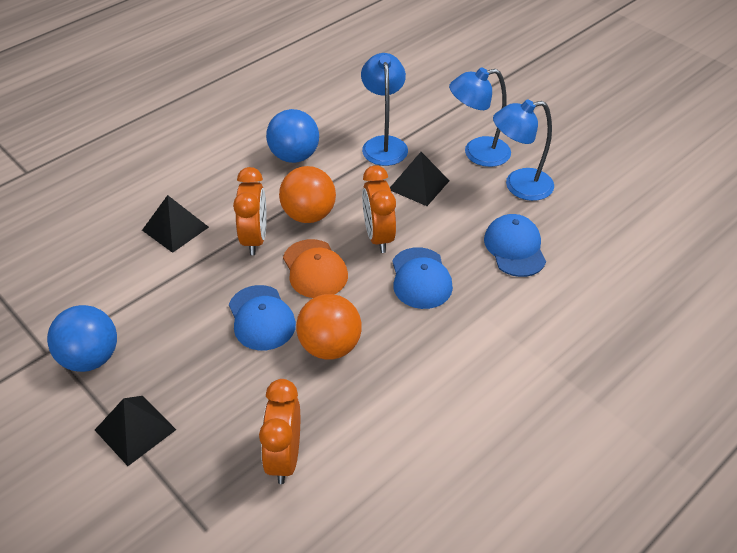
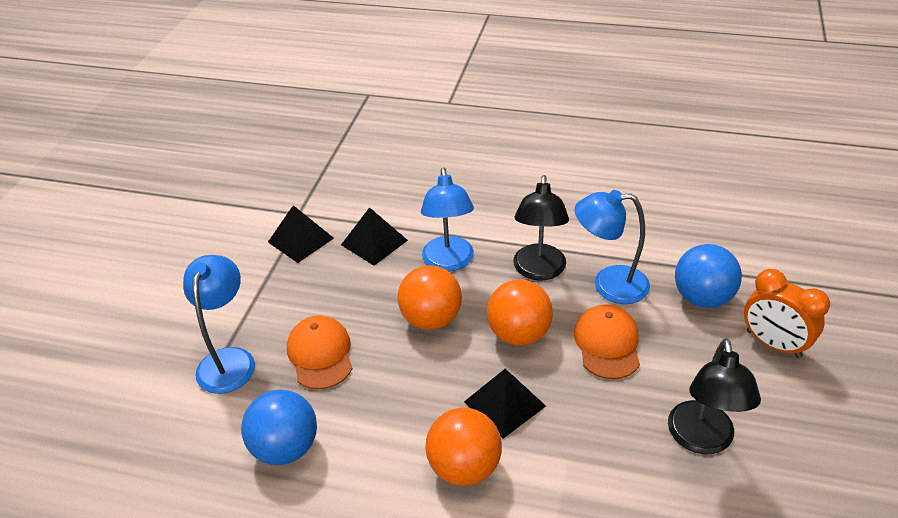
black lamp: none = 0 -> [513,175,569,281] [668,338,761,454] = 2
blue cap: [229,285,296,350] [392,247,453,309] [484,214,546,277] = 3 -> none = 0
orange ball: [279,166,336,223] [296,294,362,360] = 2 -> [398,265,462,330] [425,408,502,486] [487,279,553,345] = 3
orange cap: [283,239,348,298] = 1 -> [287,315,352,390] [574,304,640,379] = 2
orange clock: [233,167,267,255] [259,379,300,484] [362,165,396,253] = 3 -> [744,269,830,358] = 1

